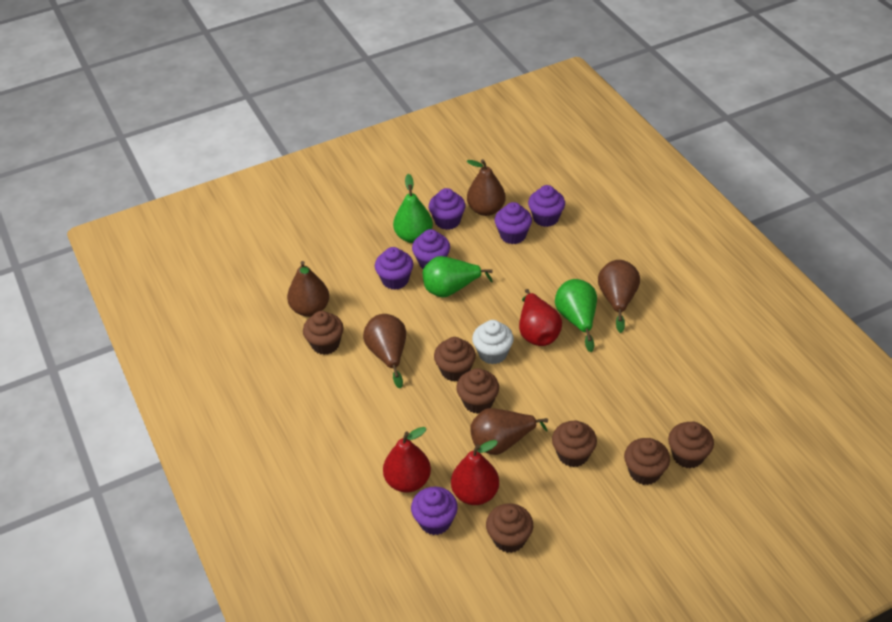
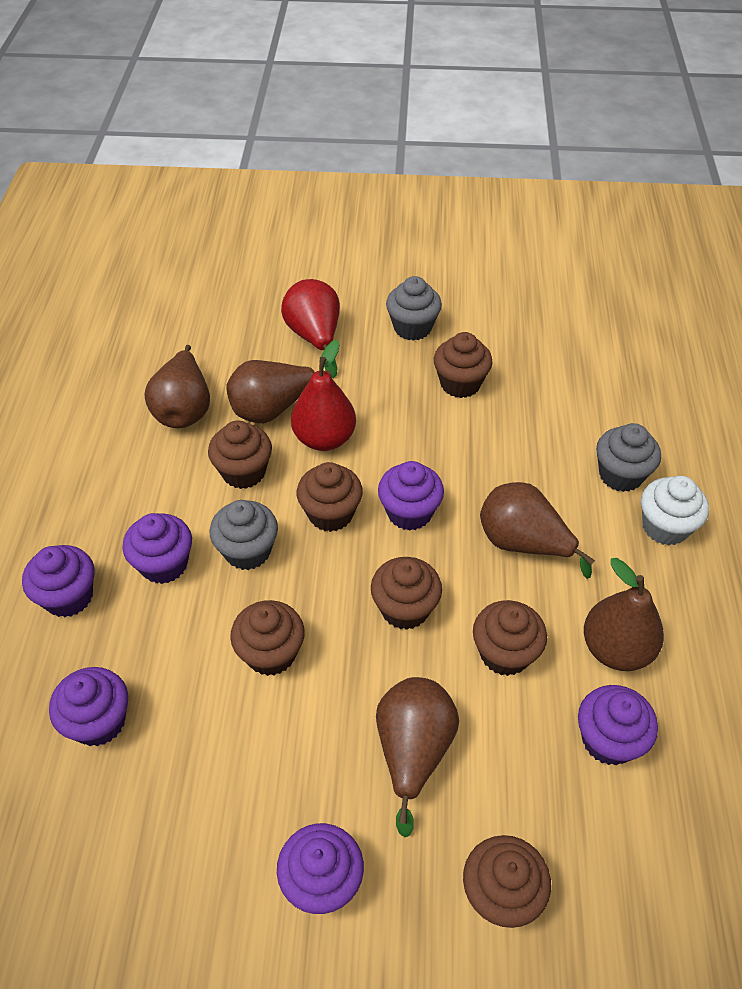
green pear: [393,174,433,243] [423,256,493,298] [555,279,597,352] = 3 -> none = 0
grey cupcake: none = 0 -> [210,500,278,570] [386,276,442,341] [596,423,661,492] = 3
red pear: [383,427,431,493] [451,440,499,505] [519,289,562,346] = 3 -> [281,279,340,378] [291,340,356,451] = 2

